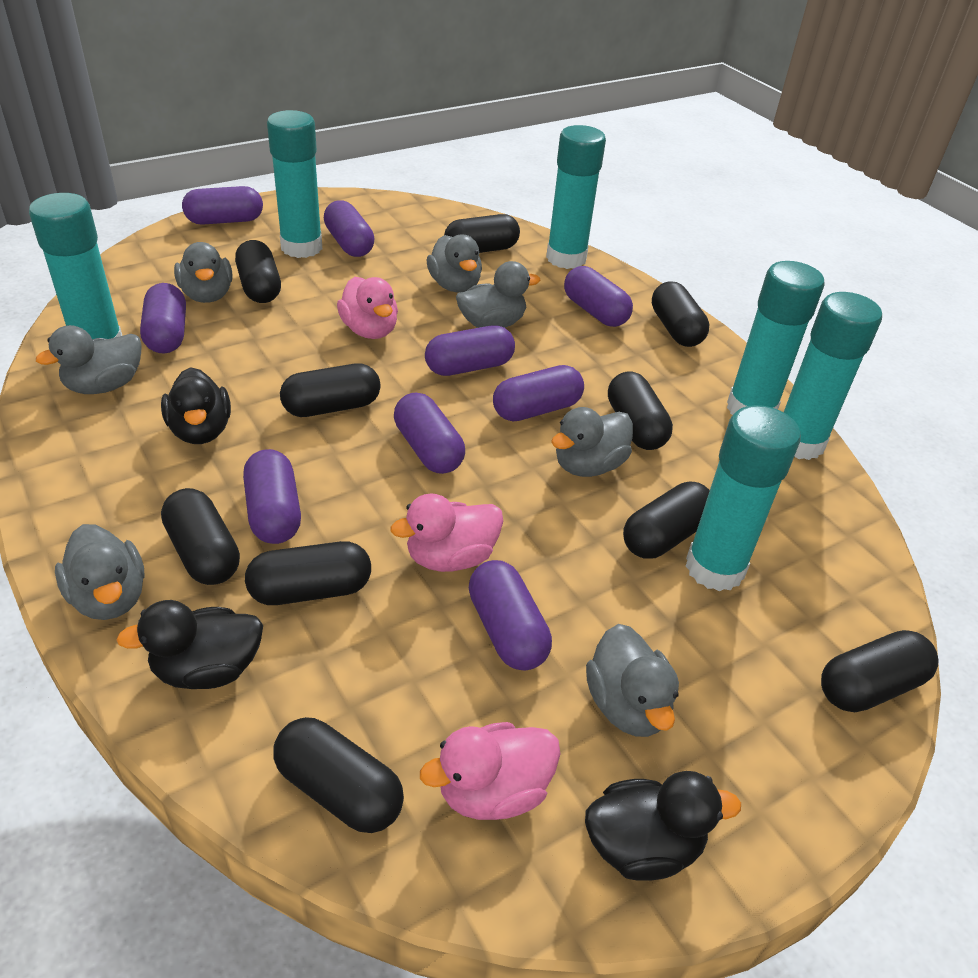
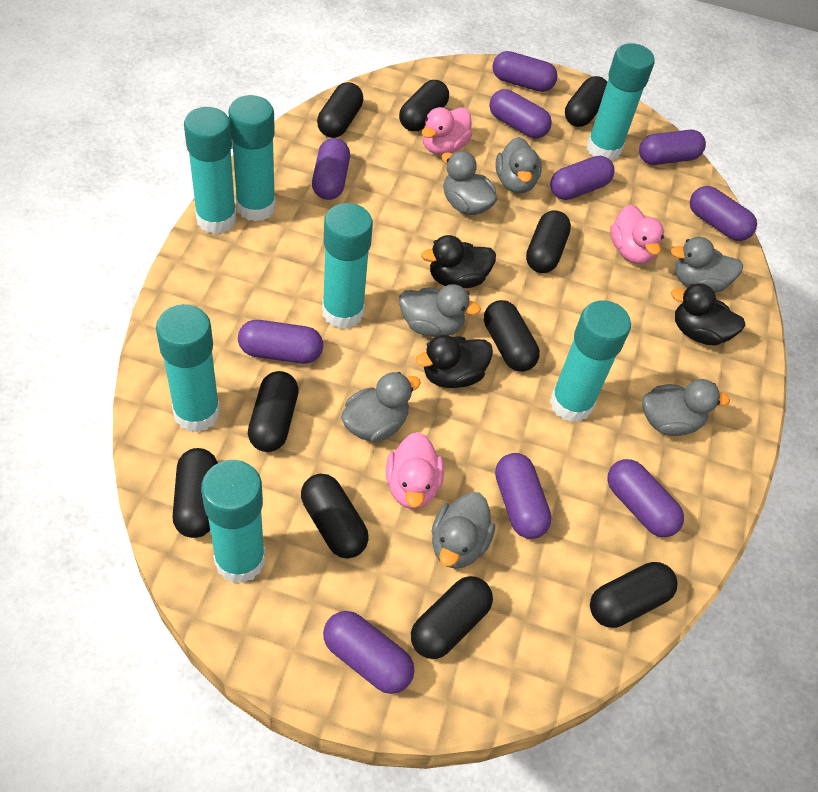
purple capsule: [140,283,186,354] [182,186,263,225] [243,449,301,544] [324,200,375,257] [394,392,465,474] [425,325,515,376] [469,560,552,670] [493,365,584,421] [564,266,633,327] = 9 -> [238,320,323,364] [312,138,350,200] [323,611,414,694] [489,89,552,138] [492,51,558,92] [495,453,552,539] [550,156,615,200] [607,459,684,537] [639,130,706,165] [690,186,757,241] = 10
turquoise glue stick: [29,193,122,339] [267,110,322,258] [546,125,606,269] [686,405,801,591] [727,261,824,415] [784,292,882,460] = 6 -> [156,304,220,432] [184,107,237,234] [201,460,265,583] [228,95,276,222] [322,203,373,329] [550,300,631,422] [587,43,655,161] = 7

